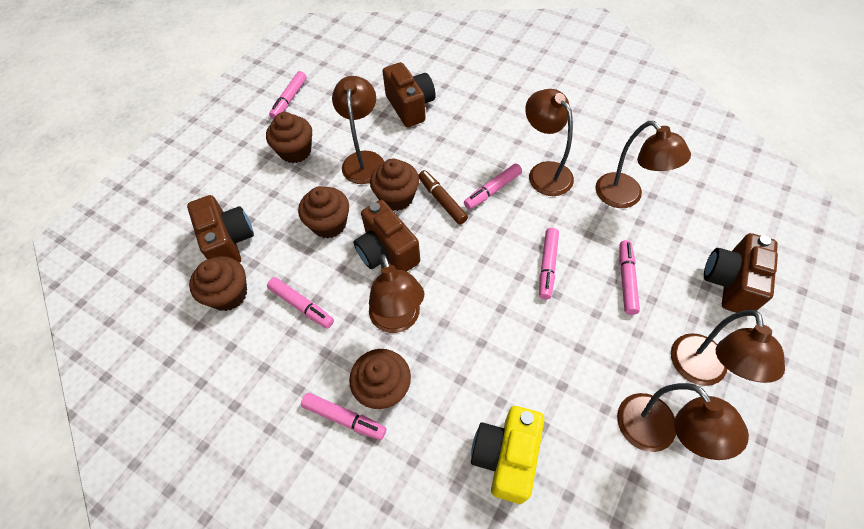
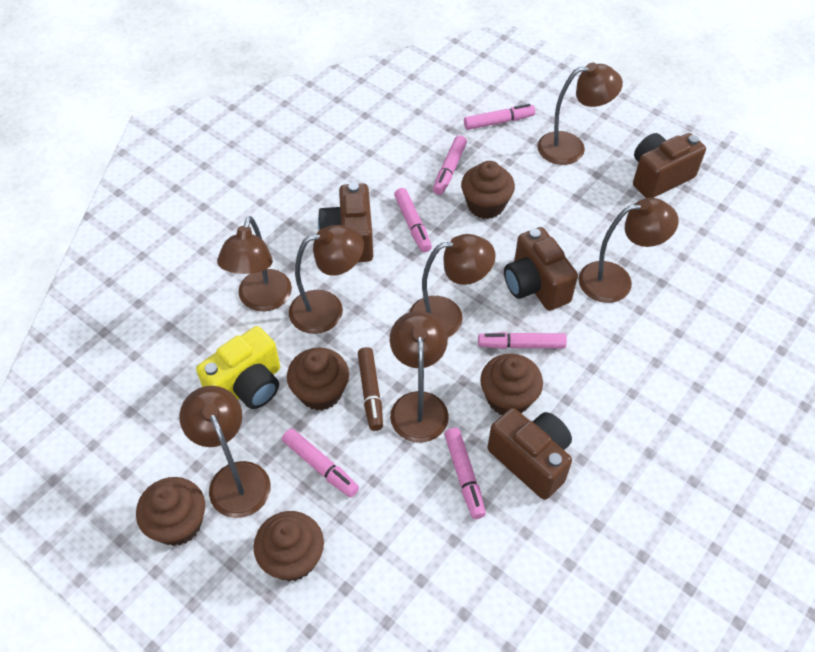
brown lamp: [332,76,384,184] [369,254,424,333] [525,89,574,196] [596,121,691,208] [617,383,749,460] [671,310,785,386] = 6 -> [179,386,271,518] [217,216,292,311] [289,225,364,334] [390,311,449,443] [409,234,496,337] [537,63,623,165] [579,198,679,303] = 7

